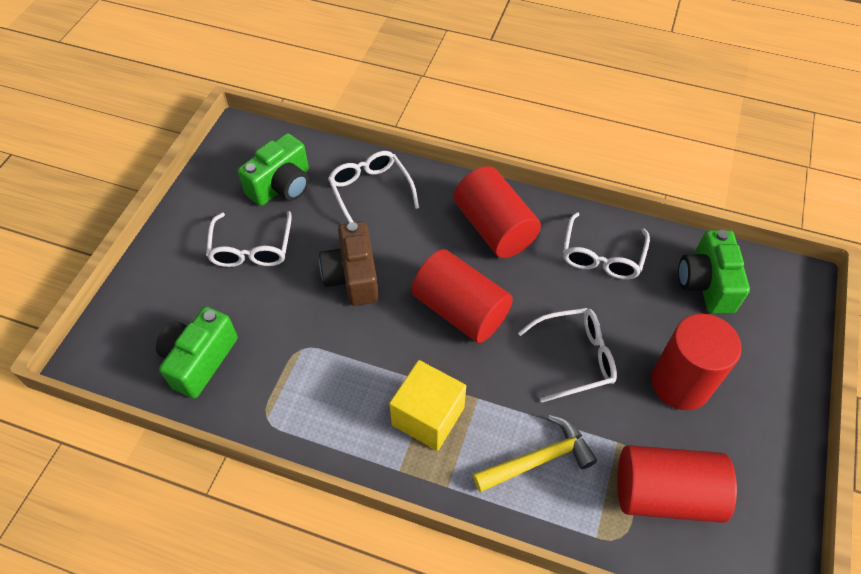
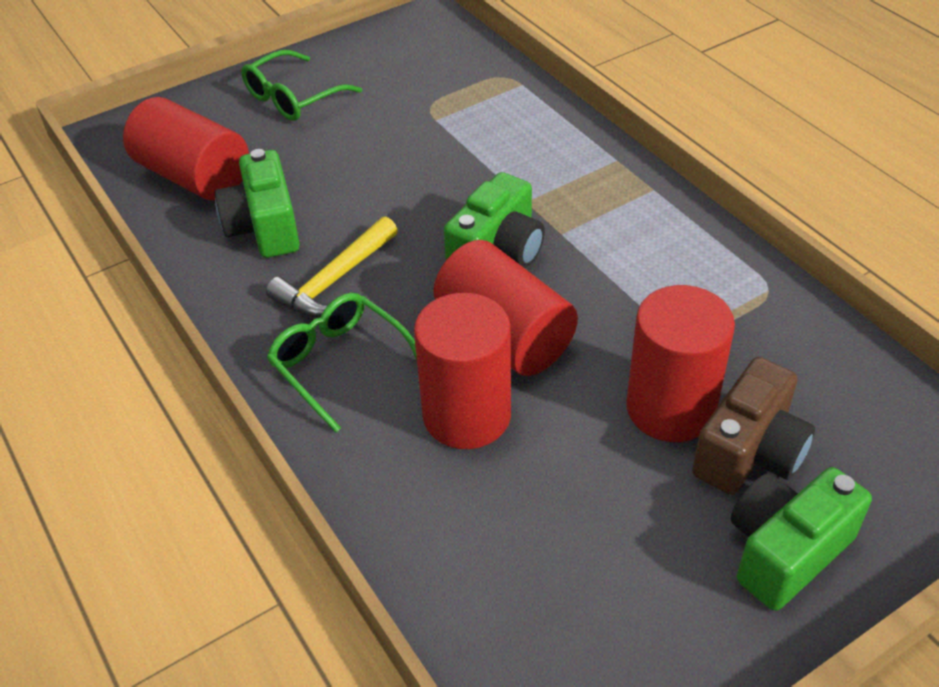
green glasses: none = 0 -> [241,50,362,121] [267,293,417,432] = 2
white glasses: [206,211,292,267] [328,151,419,223] [518,308,617,402] [563,212,650,279] = 4 -> none = 0
yellow cube: [389,360,466,451] = 1 -> none = 0

